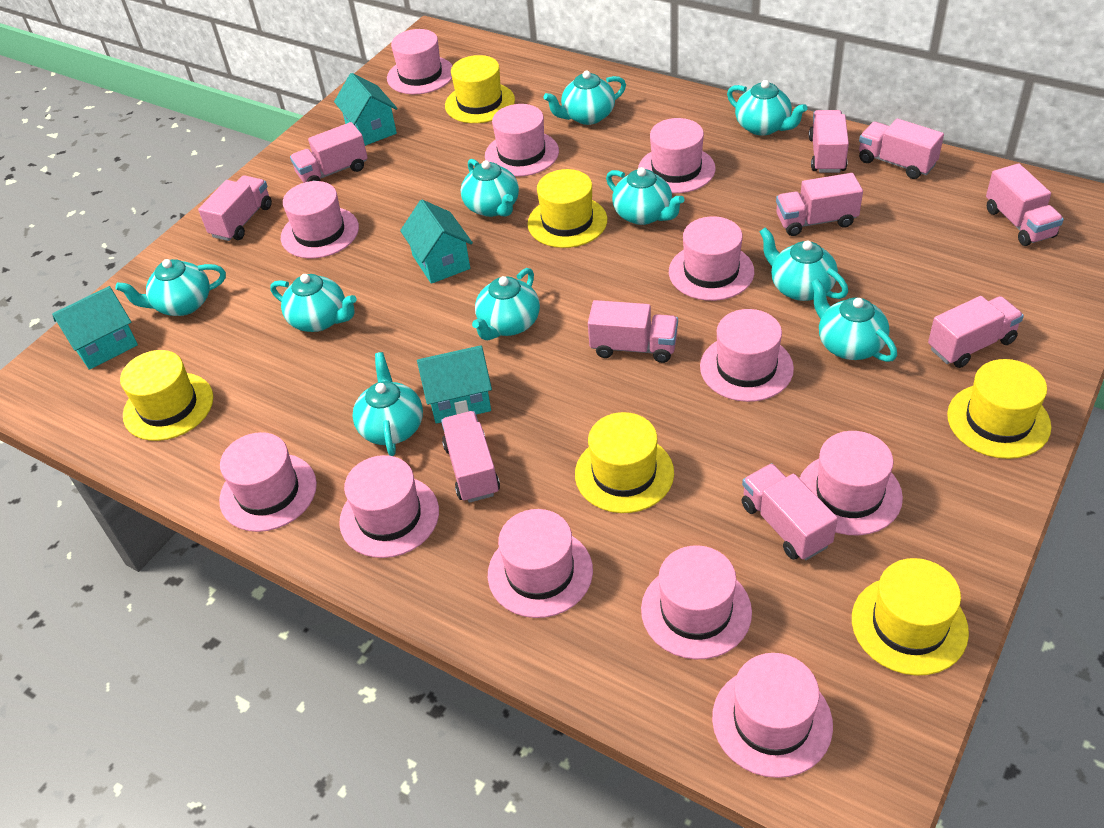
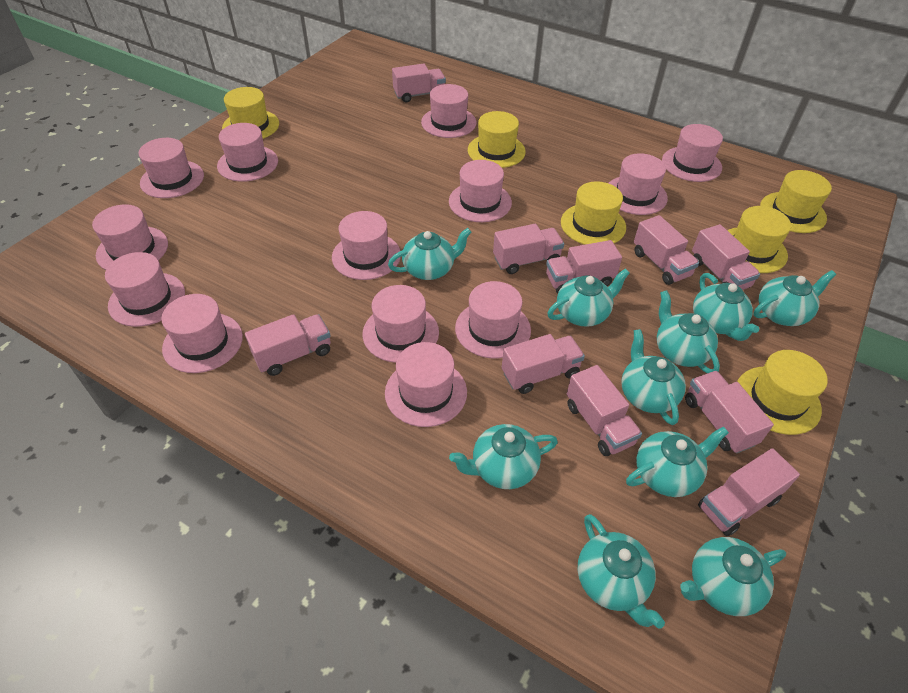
pink hat: [219,432,317,532] [281,181,359,258] [339,455,439,558] [387,29,453,94] [485,104,559,177] [488,509,593,618] [638,118,715,193] [641,545,752,659] [669,216,754,301] [700,309,794,402] [712,653,833,778] [799,431,903,535] = 12 -> [92,204,168,270] [105,252,185,327] [138,138,204,198] [161,294,243,373] [217,123,278,182] [332,211,401,280] [362,285,439,363] [385,342,467,427] [421,84,476,138] [449,160,512,222] [455,281,531,359] [608,153,668,215] [662,124,723,182] = 13
turquoise house: [52,286,138,370] [334,73,397,146] [400,200,473,284] [417,345,492,424] = 4 -> none = 0

